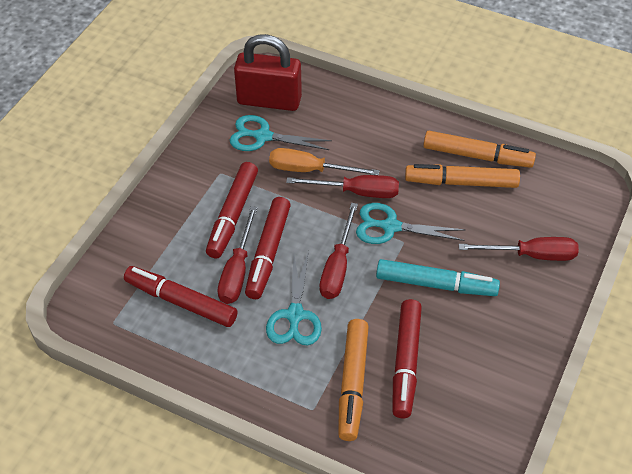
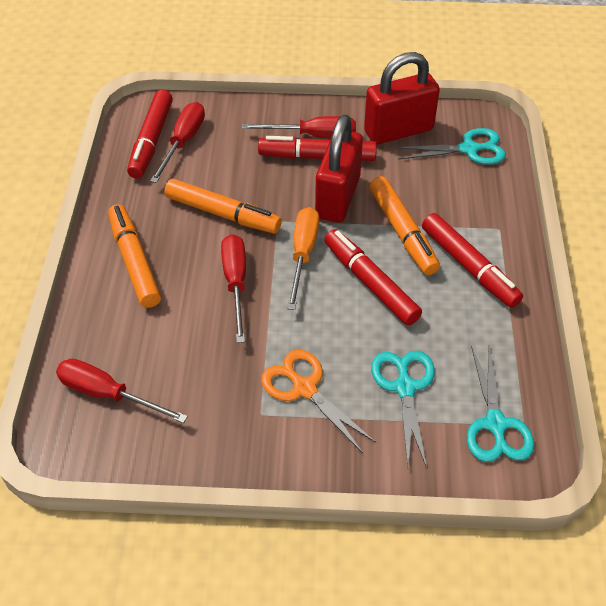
orange scissors: none = 0 -> [261,349,376,453] = 1
red padlock: [234,34,302,111] = 1 -> [315,114,363,222] [364,52,440,144] = 2
turquoise marker: [376,259,500,296] = 1 -> none = 0

